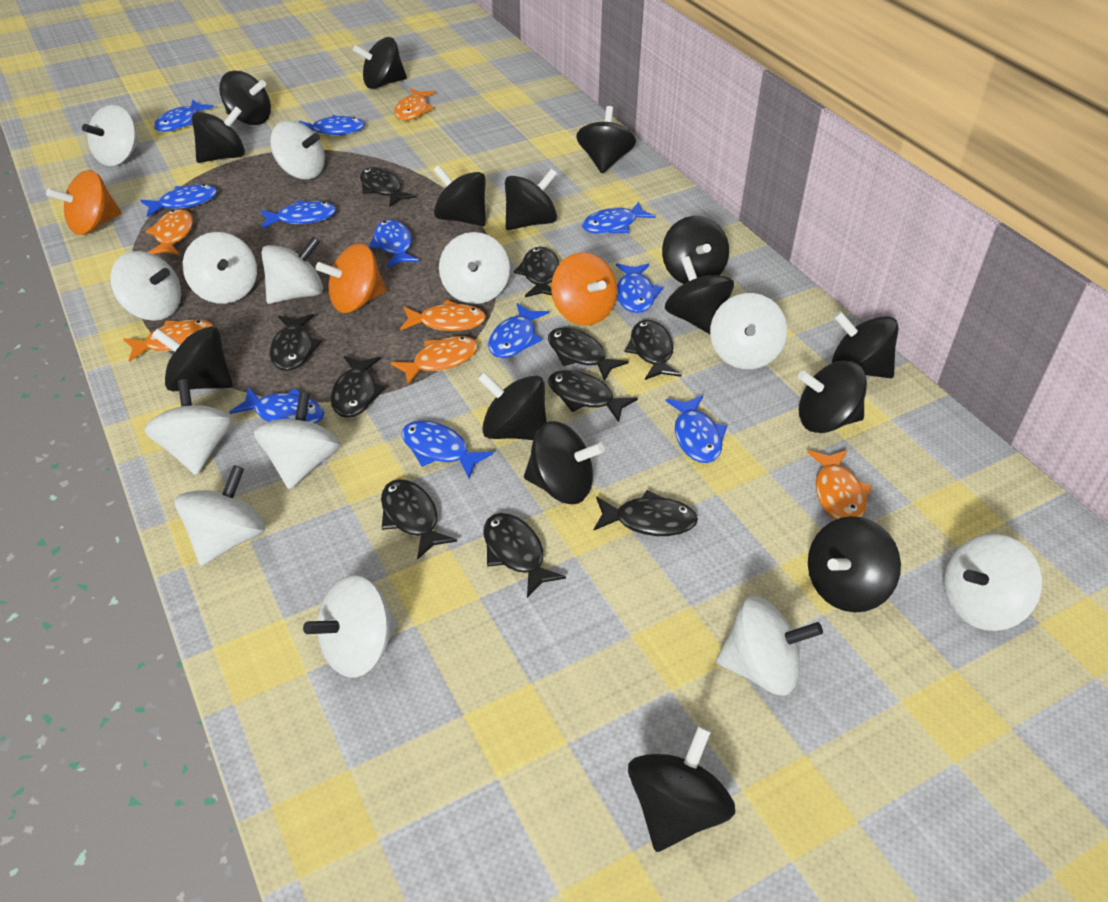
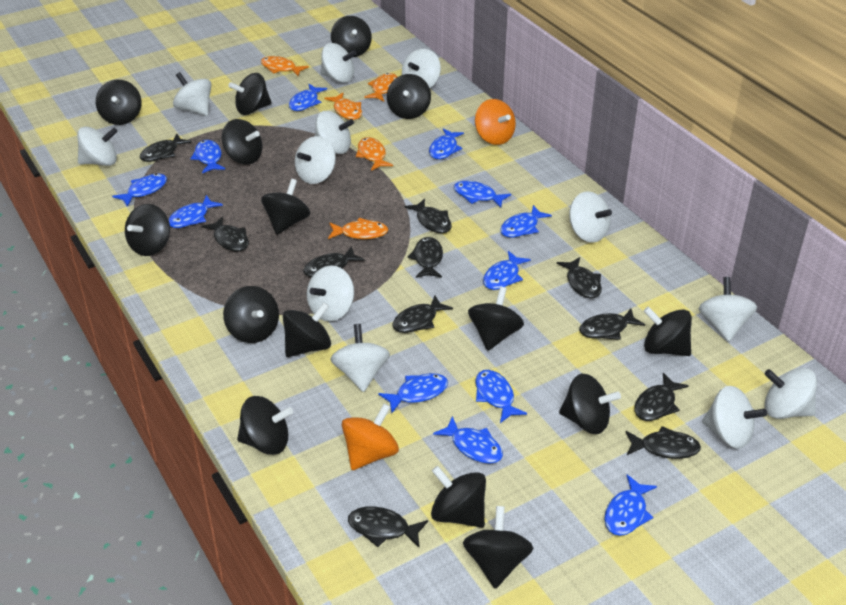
black fish: [270,314,322,371] [331,356,386,418] [360,167,416,207] [381,479,457,560] [483,513,566,598] [514,247,559,297] [548,328,629,381] [548,370,638,422] [594,490,698,536] [625,320,682,380] = 10 -> [140,134,192,162] [201,217,249,251] [303,246,365,277] [348,506,428,547] [393,296,453,333] [405,199,452,233] [408,237,443,278] [556,257,602,298] [579,308,645,340] [626,426,701,459] [634,373,689,421] = 11
blue fish: [140,184,217,217] [154,100,214,132] [229,387,324,424] [260,200,336,229] [299,115,365,135] [368,219,419,268] [402,420,493,478] [488,303,549,358] [582,201,656,234] [616,263,663,313] [666,395,727,463] = 11 -> [112,174,167,207] [169,195,223,228] [190,140,225,173] [289,84,327,111] [378,373,448,413] [429,128,464,159] [433,416,503,464] [454,181,511,207] [475,370,527,423] [483,251,531,290] [500,205,552,238] [605,474,657,536] = 12
orange fish: [123,319,214,362] [146,209,193,255] [390,336,478,385] [394,88,435,120] [400,300,486,331] [807,450,872,520] = 6 -> [261,56,309,76] [324,93,362,120] [328,218,388,239] [356,137,393,171] [364,73,397,101] = 5
orange spinning top: [46,170,122,235] [316,243,387,313] [551,252,617,325] = 3 -> [342,404,399,470] [475,99,516,145] = 2
white spinning top: [82,105,139,166] [110,251,181,321] [144,379,233,475] [175,465,266,566] [183,232,257,304] [253,392,340,489] [261,237,323,304] [270,120,325,179] [303,575,398,678] [439,232,510,304] [710,293,787,369] [716,596,823,696] [944,534,1042,631] = 13 -> [77,126,118,166] [173,72,211,116] [295,136,336,184] [307,265,354,321] [315,111,354,154] [320,43,357,83] [330,324,390,392] [402,49,441,88] [569,191,612,243] [698,277,757,342] [702,386,767,449] [764,368,817,419] = 12

